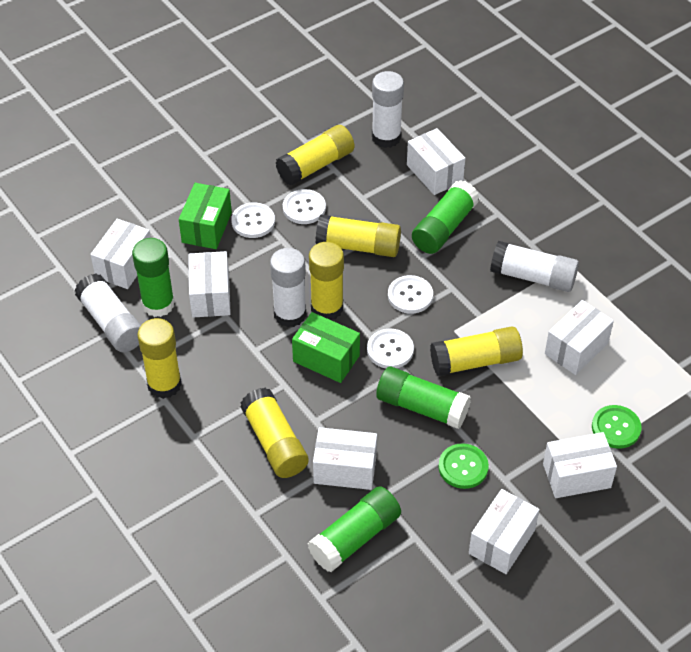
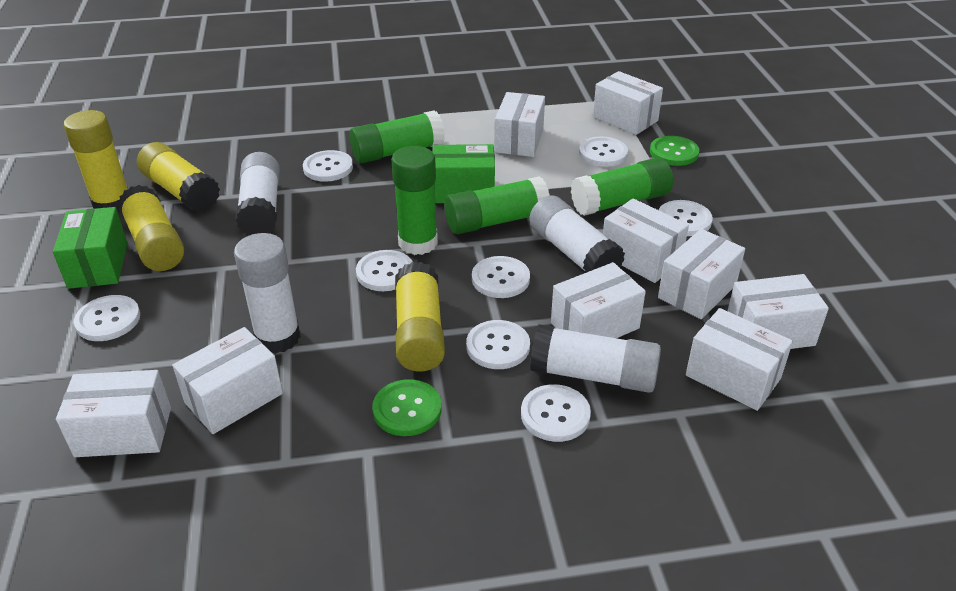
white box: [90,219,151,289] [188,251,231,317] [313,427,377,490] [407,128,465,195] [469,489,540,574] [543,432,617,498] [545,300,614,375] = 7 -> [56,370,171,457] [172,327,283,434] [495,92,545,157] [551,262,646,338] [593,71,663,135] [603,198,689,283] [658,229,745,319] [686,308,793,411] [728,274,829,349] = 9
white button: [231,203,275,238] [283,189,326,224] [367,329,414,368] [388,275,433,314] = 4 -> [74,295,140,341] [303,150,353,182] [356,250,413,291] [466,320,530,369] [472,256,530,298] [521,384,591,442] [579,137,628,167] [659,200,713,236] = 8
yellow glue stick: [137,318,182,399] [241,388,309,478] [276,125,354,186] [309,242,344,320] [316,214,401,257] [430,326,523,376] = 6 -> [64,110,128,212] [118,185,184,271] [137,142,220,212] [395,262,445,372] = 4

